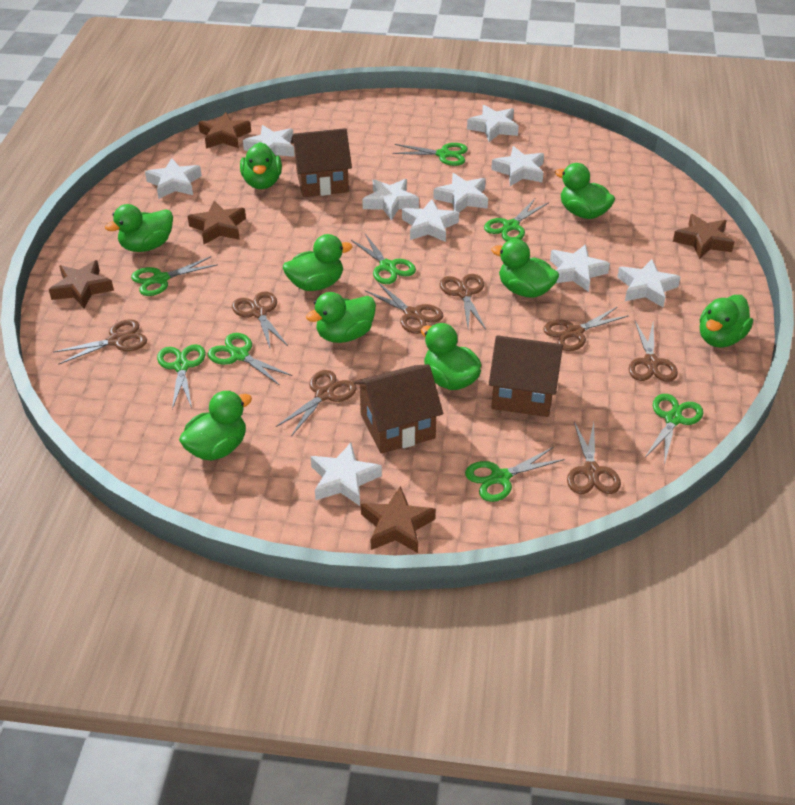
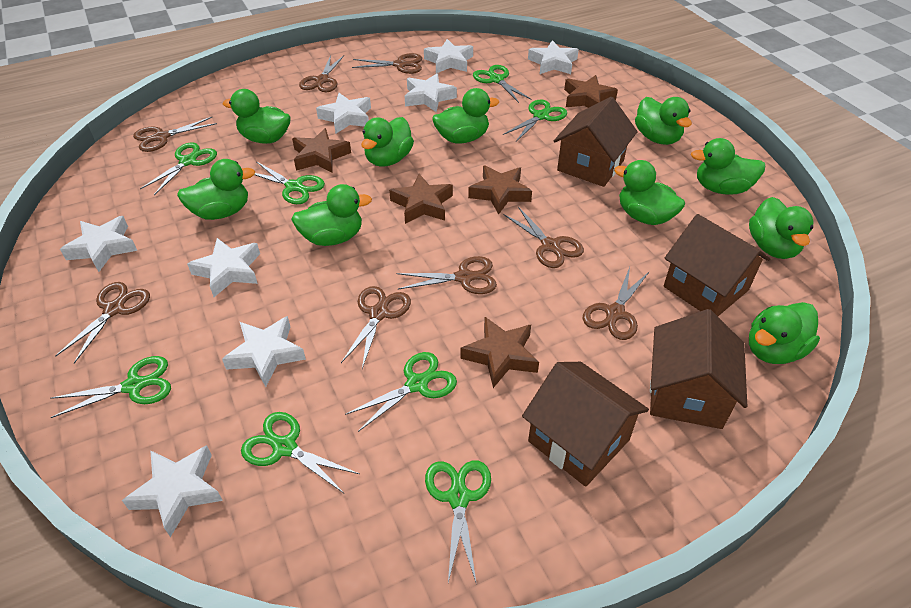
brown house: [291,128,352,197] [354,364,443,454] [489,335,563,417] = 3 -> [522,362,649,487] [554,97,638,187] [650,309,747,429] [664,214,770,316] = 4
green duck: [105,204,173,252] [179,391,252,461] [240,142,282,189] [283,234,353,291] [306,292,376,343] [421,323,481,390] [491,239,559,298] [555,163,615,219] [700,295,753,347] = 9 -> [177,159,255,220] [223,89,291,144] [291,184,372,246] [361,117,414,167] [432,88,499,144] [614,160,685,225] [635,97,692,145] [691,138,765,194] [749,197,814,259] [749,302,820,364] = 10
white star: [145,158,202,199] [243,125,295,157] [311,443,382,506] [362,179,419,221] [402,199,459,242] [433,173,488,212] [467,105,519,142] [491,146,544,186] [550,244,610,292] [617,259,680,307] = 10 -> [60,216,137,272] [122,445,223,537] [187,238,260,297] [222,316,306,387] [316,93,371,133] [405,73,457,112] [424,39,473,73] [528,40,579,74] = 8

